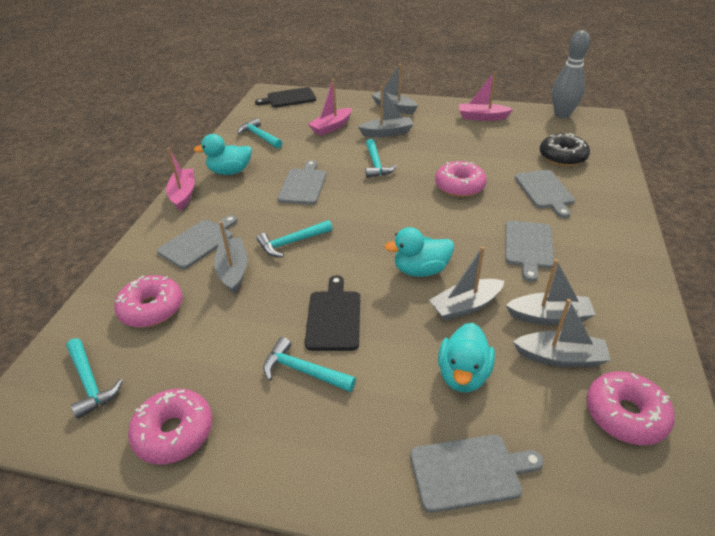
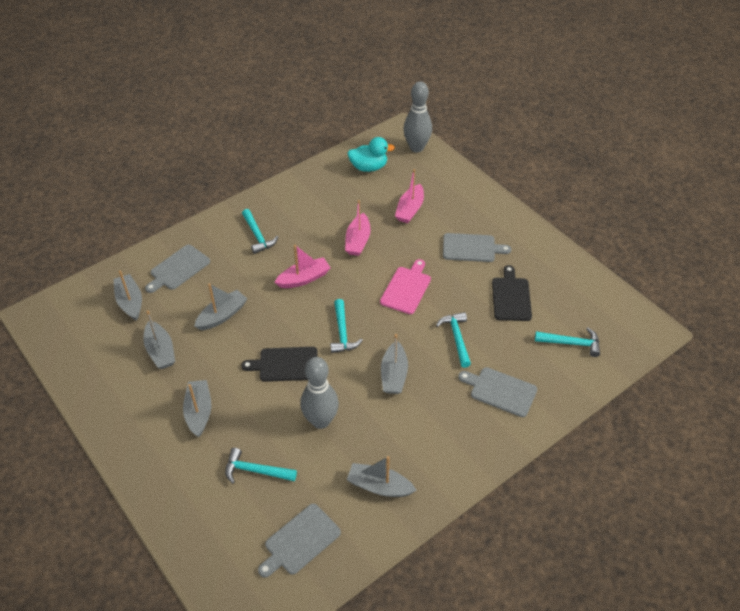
black donut: [540,133,590,166] = 1 -> none = 0
grey bowling pin: [552,30,590,118] = 1 -> [300,357,339,429] [403,81,432,152] = 2
grey cutting board: [157,215,238,269] [277,160,326,205] [410,435,544,513] [505,221,554,282] [515,170,575,218] = 5 -> [145,245,210,293] [258,504,341,578] [443,233,511,262] [458,367,537,417] = 4
pink cutting board: none = 0 -> [380,259,431,314] = 1
pink donut: [114,275,183,328] [128,389,212,465] [435,161,487,197] [586,371,675,445] = 4 -> none = 0
turquoise duck: [193,134,252,175] [384,227,454,277] [438,323,495,392] = 3 -> [347,137,395,172] = 1

